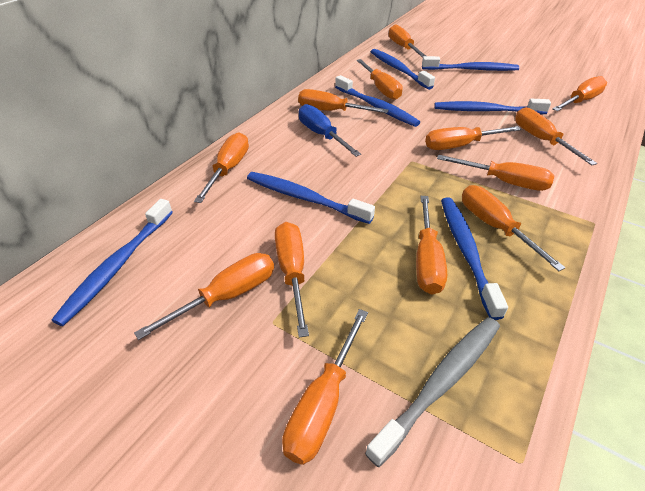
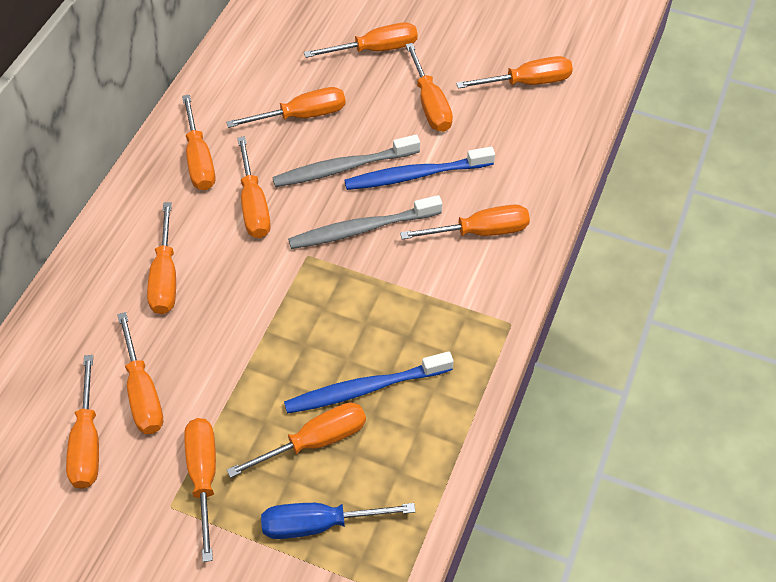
blue toothbrush: [51,199,173,326] [247,172,375,224] [335,75,420,127] [371,49,435,90] [422,56,519,71] [434,99,551,114] [441,197,508,320] = 7 -> [284,351,454,414] [344,147,495,190] = 2
grey toothbrush: [365,317,500,467] = 1 -> [272,135,420,187] [288,195,442,249] = 2
orange screwdriver: [134,253,274,340] [194,132,249,203] [275,222,309,337] [282,309,368,465] [298,89,388,113] [356,59,403,100] [389,24,426,58] [416,196,447,295] [425,126,522,150] [437,155,554,191] [462,185,565,271] [515,107,597,166] [552,76,607,111] = 13 -> [66,355,99,489] [117,312,163,434] [147,202,176,314] [182,94,215,190] [184,418,216,562] [226,87,346,128] [227,403,366,478] [237,136,271,238] [304,22,418,58] [400,204,530,239] [405,43,453,132] [456,56,573,89] = 12

